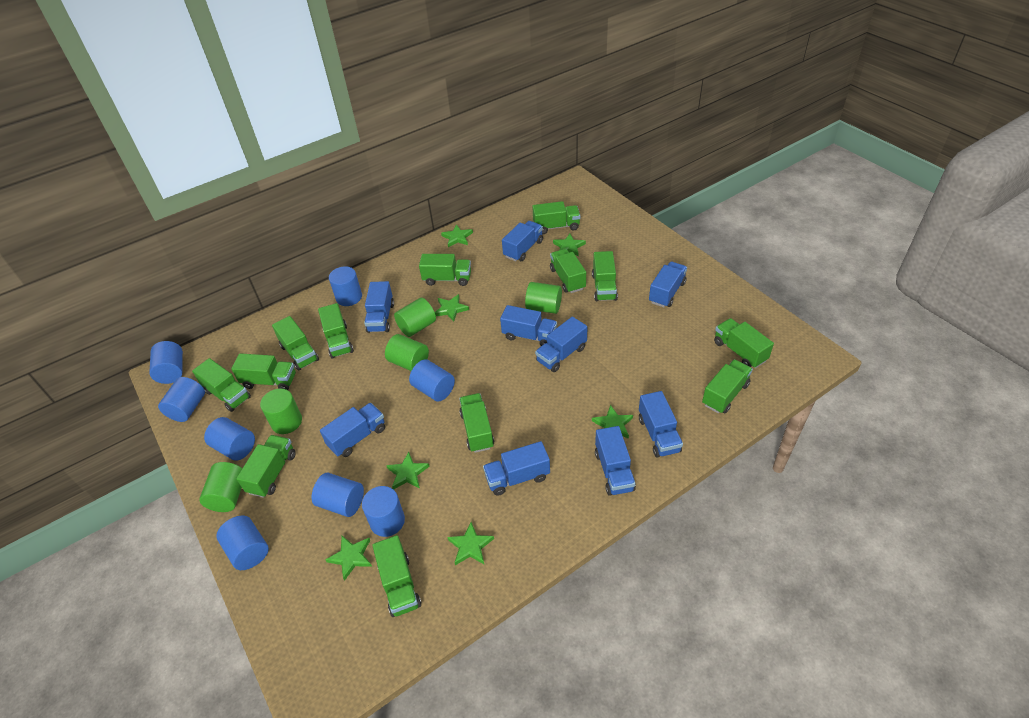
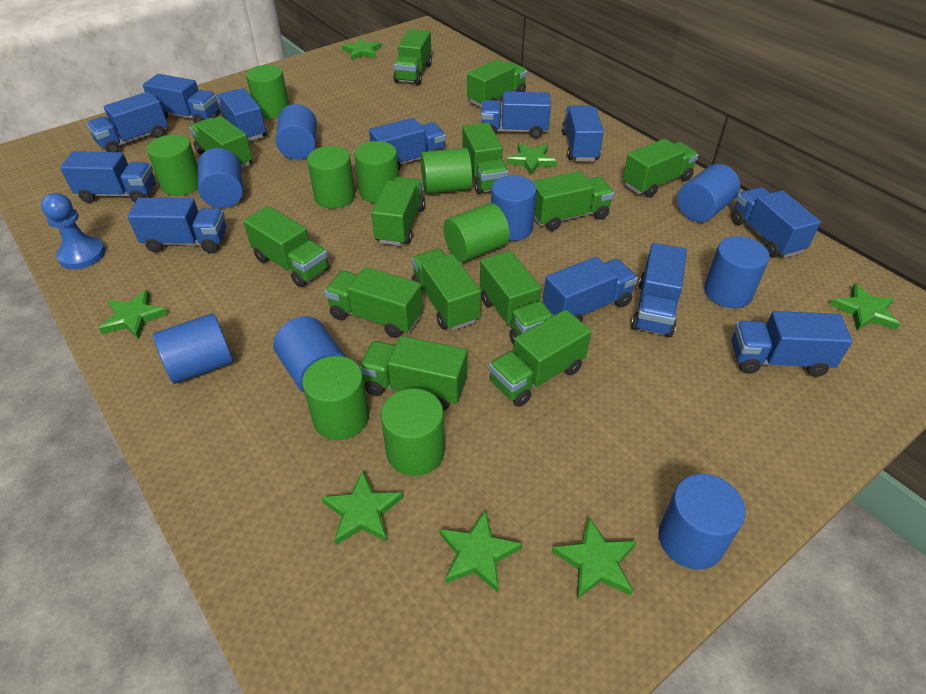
blue pawn: none = 0 -> [41,193,105,269] = 1
blue truck: [320,403,385,457] [364,281,394,333] [483,441,550,496] [500,305,557,346] [502,221,543,261] [535,316,587,372] [595,426,636,496] [639,391,683,457] [649,262,687,307] = 9 -> [60,151,155,203] [86,91,168,152] [127,198,226,253] [143,74,219,123] [216,88,267,142] [369,118,446,171] [481,91,551,138] [543,257,638,322] [562,105,604,161] [631,243,687,337] [732,187,821,258] [732,311,853,377] = 12
green cylinder: [199,462,242,512] [260,389,302,434] [385,334,429,371] [394,298,436,337] [525,282,562,314] = 5 -> [147,135,198,196] [246,65,289,119] [302,356,369,440] [307,146,355,209] [354,141,399,203] [381,388,445,476] [421,148,472,194] [443,203,510,262] = 8

